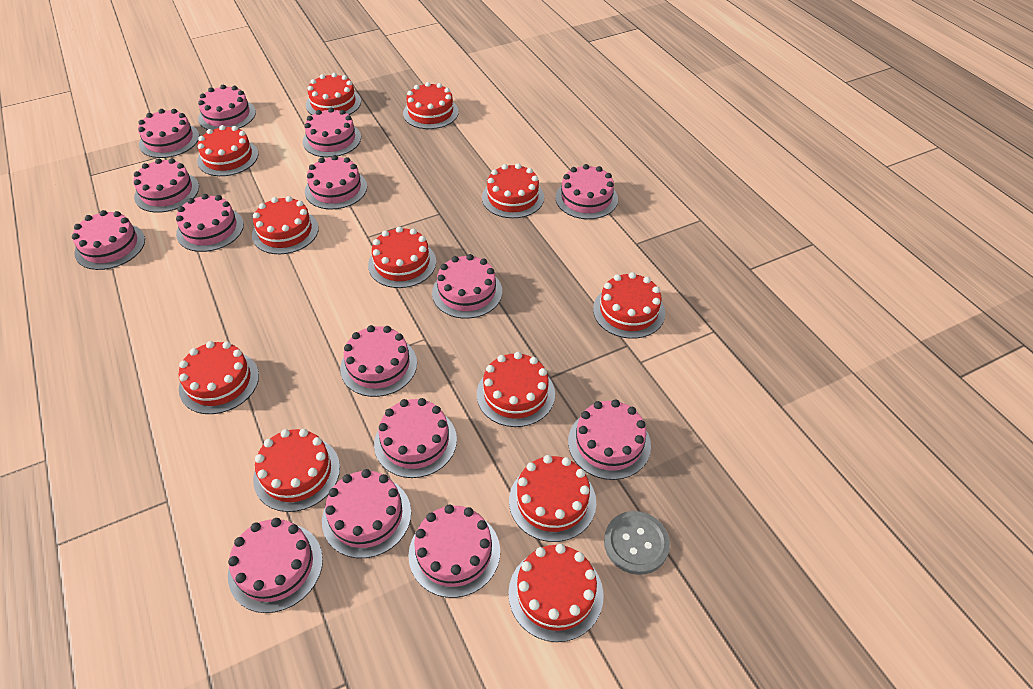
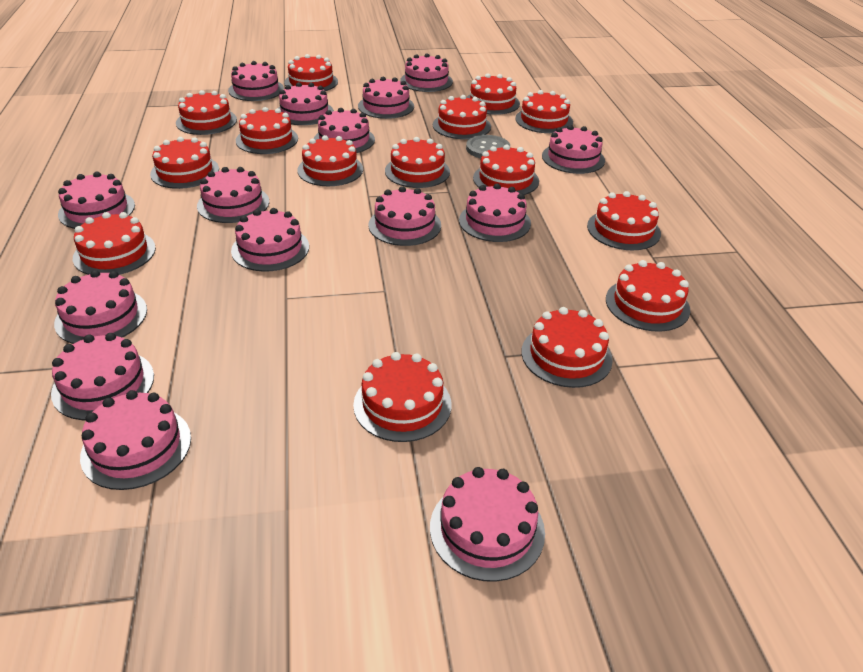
red cake: [178,341,259,414] [197,125,258,176] [252,196,319,254] [253,429,340,512] [306,73,361,115] [368,226,436,288] [403,82,459,129] [477,352,555,427] [482,163,544,218] [508,544,604,642] [509,455,596,542] [593,272,665,339] = 12 -> [73,212,156,275] [150,137,219,189] [176,90,237,135] [236,107,298,154] [284,54,338,91] [297,135,363,186] [353,352,451,442] [385,137,450,188] [433,95,491,139] [466,74,520,115] [473,145,539,195] [515,90,573,133] [521,307,613,388] [587,191,661,250] [606,260,690,332] = 15

